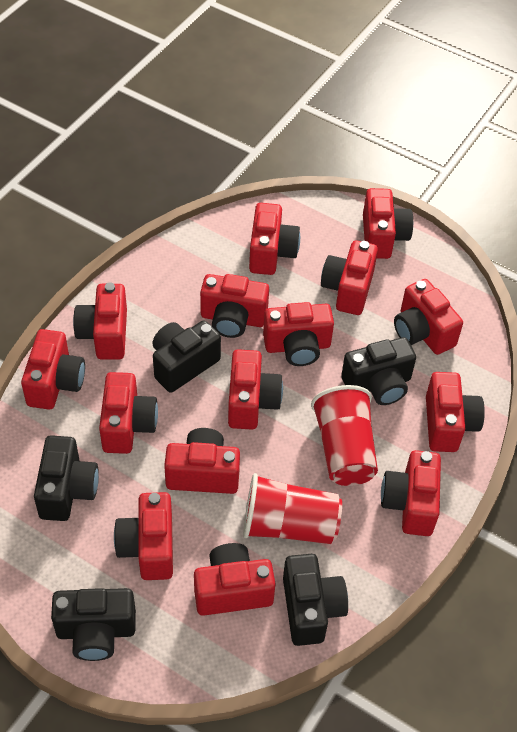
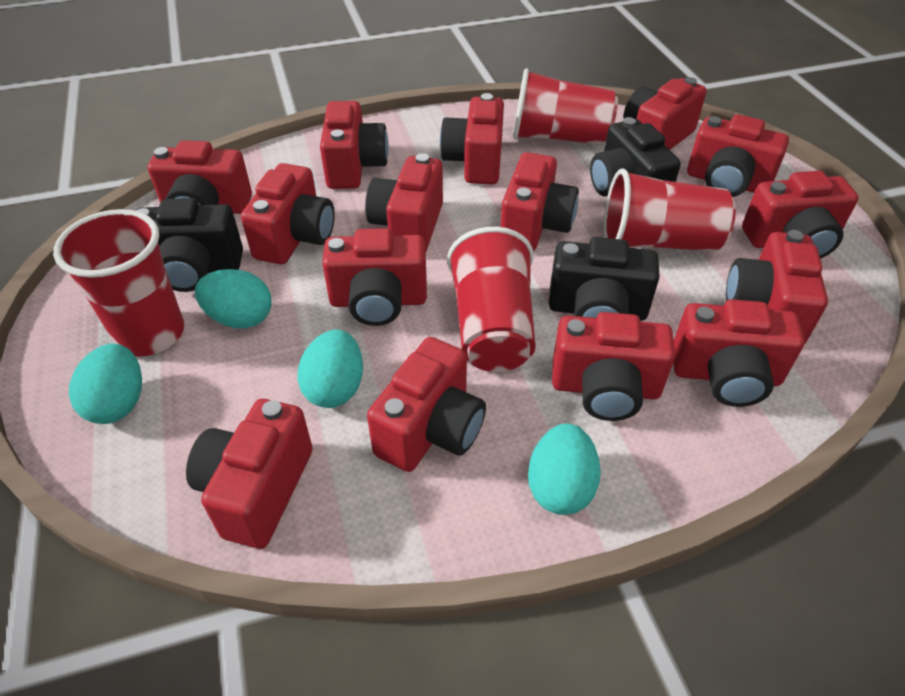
black camera: [34,435,99,521] [51,588,136,661] [152,320,221,393] [283,554,348,646] [341,337,416,405] = 5 -> [136,198,243,292] [549,237,660,321] [590,117,681,197] = 3
red cup: [243,473,342,544] [311,385,378,486] = 2 -> [53,209,184,356] [447,227,536,372] [513,68,618,145] [604,168,736,252] = 4
turquoise egg: none = 0 -> [69,344,142,424] [195,269,272,329] [297,330,363,408] [528,424,601,515] = 4

